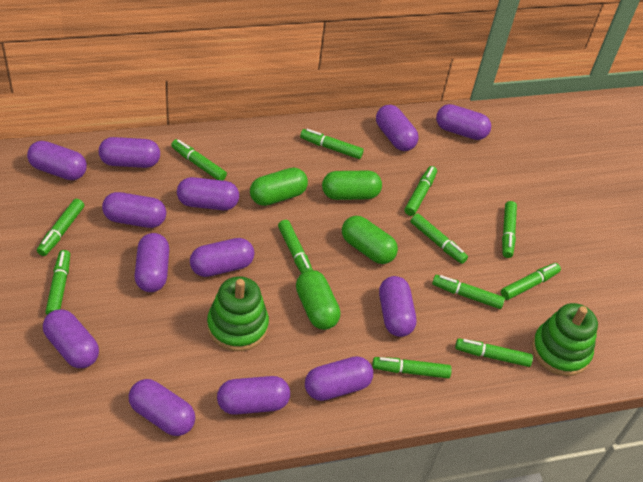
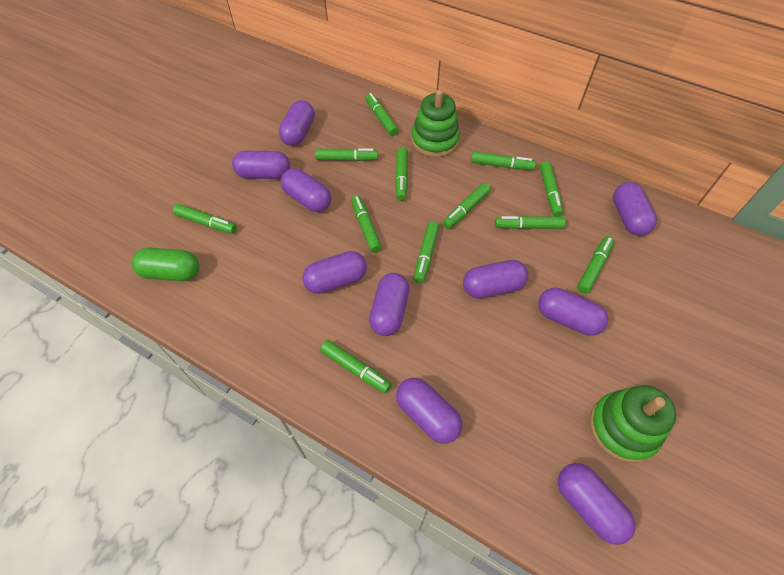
green capsule: [250,168,308,206] [296,270,340,330] [322,171,382,200] [342,216,398,264] = 4 -> [132,248,199,281] = 1
purple capsule: [27,141,87,180] [43,309,99,368] [99,137,160,168] [102,192,166,228] [129,379,195,436] [135,233,169,292] [177,177,239,210] [190,238,254,277] [217,376,290,415] [305,356,373,401] [376,105,419,151] [379,276,416,337] [436,104,491,140] = 13 -> [232,151,290,179] [279,100,315,146] [281,168,331,212] [302,251,367,294] [369,273,409,336] [396,378,462,444] [463,260,528,298] [538,288,608,336] [558,463,636,545] [613,182,657,236] = 10

